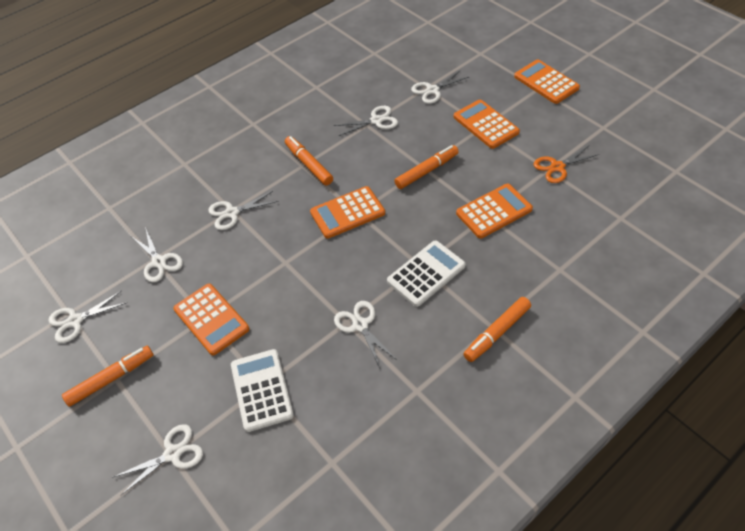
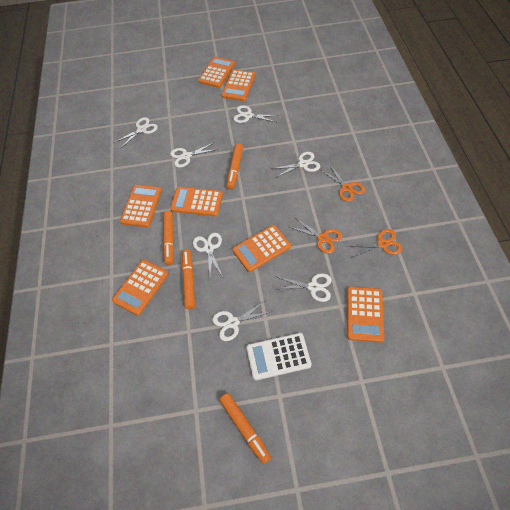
orange calculator: [173,284,249,355] [310,186,385,239] [454,99,520,149] [456,184,533,239] [514,60,580,104] = 5 -> [112,260,169,316] [120,185,162,227] [170,187,223,216] [198,57,235,88] [222,70,255,101] [233,225,291,272] [347,287,384,343] = 7
orange scissors: [533,146,600,183] = 1 -> [290,218,342,254] [321,165,365,202] [346,229,403,258] = 3
white calculator: [231,349,294,432] [387,240,466,307] = 2 -> [247,333,312,380] = 1

